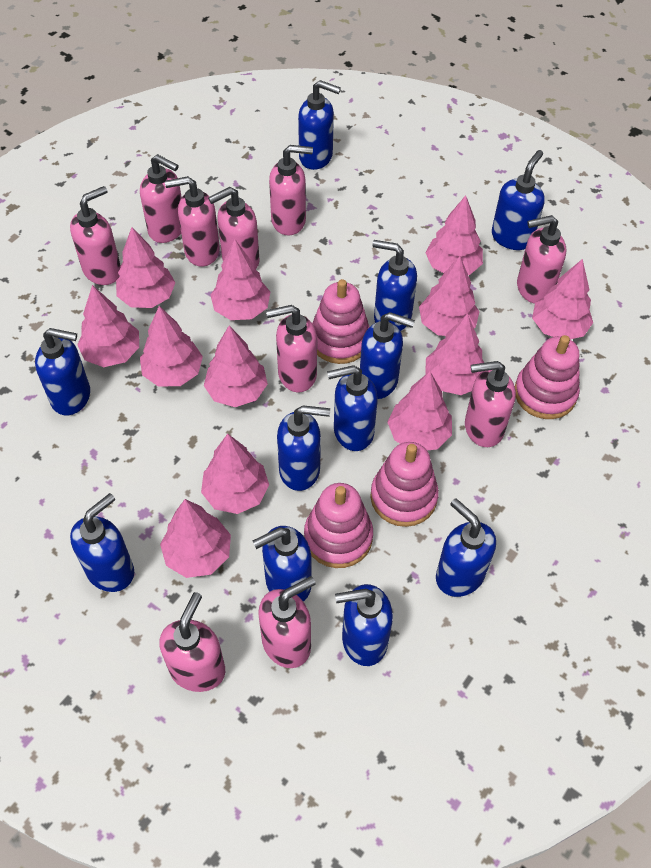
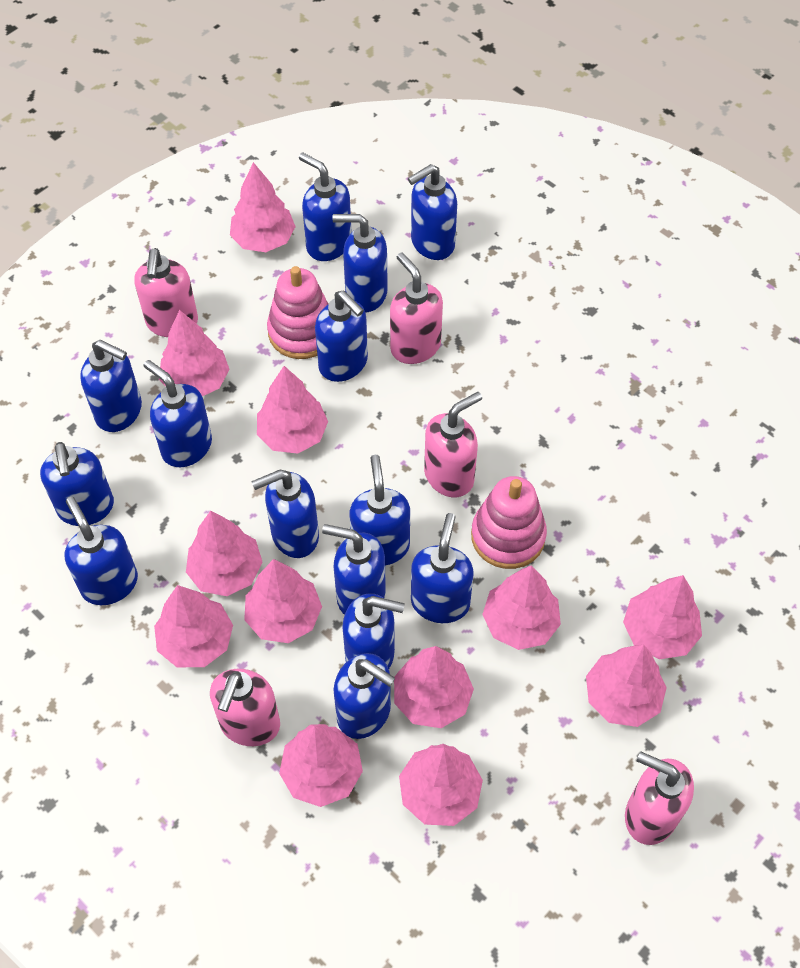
blue soap dispenser: [35,328,90,415] [70,493,134,592] [253,526,311,602] [277,405,330,491] [298,80,341,170] [327,365,378,451] [335,584,393,666] [360,312,415,399] [372,240,417,331] [436,498,496,597] [492,150,545,250] = 11 -> [40,442,114,526] [65,497,138,605] [80,340,142,432] [143,360,212,467] [251,470,319,558] [299,152,352,261] [315,291,368,382] [322,524,386,615] [332,214,388,312] [333,653,395,739] [342,593,405,669] [349,455,410,565] [408,164,457,260] [411,513,474,623] = 14
pink soap dispenser: [70,186,121,285] [140,154,182,243] [159,592,225,692] [165,176,220,266] [208,187,259,270] [258,576,316,668] [266,305,317,392] [269,145,313,235] [465,361,516,447] [517,215,566,304] = 10 -> [134,248,198,337] [210,669,280,746] [390,253,443,364] [424,392,482,497] [625,752,694,845] = 5
pink stacking toy: [304,483,373,568] [312,279,369,364] [370,442,439,527] [515,335,580,419] = 4 -> [267,266,328,359] [471,476,547,569] = 2

